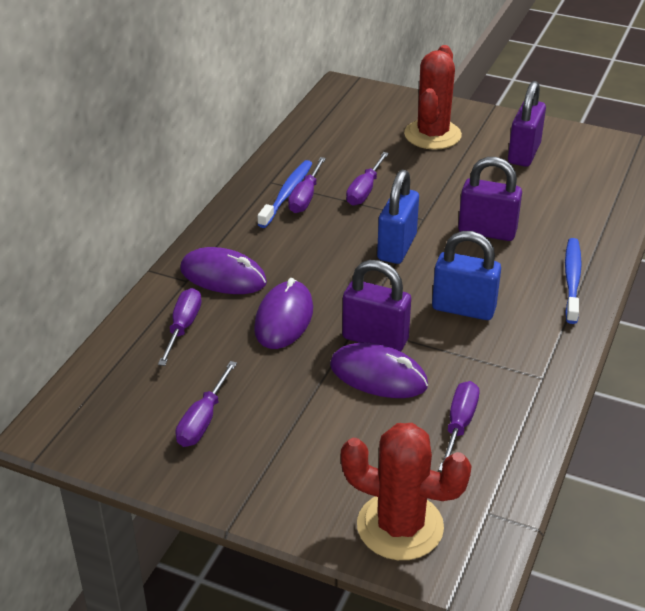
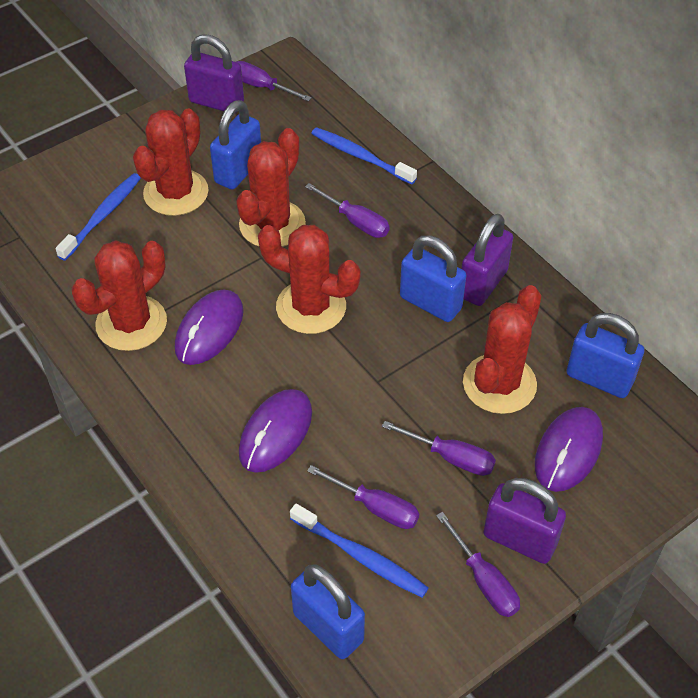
blue padlock: [377,170,419,264] [432,231,501,320] = 2 -> [210,100,261,190] [291,564,365,659] [400,236,466,322] [567,313,644,398] = 4
blue toothbrush: [257,160,313,228] [565,238,582,324] = 2 -> [55,173,141,261] [290,504,429,598] [311,127,417,185] = 3
red cactus: [341,423,472,560] [404,45,462,150] = 2 -> [72,241,167,351] [133,109,208,216] [236,128,306,247] [258,225,361,334] [463,285,542,414] = 5

